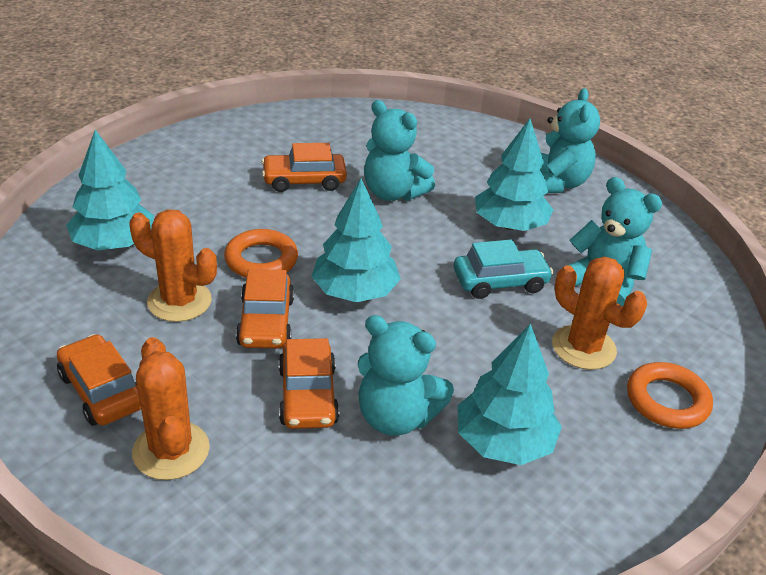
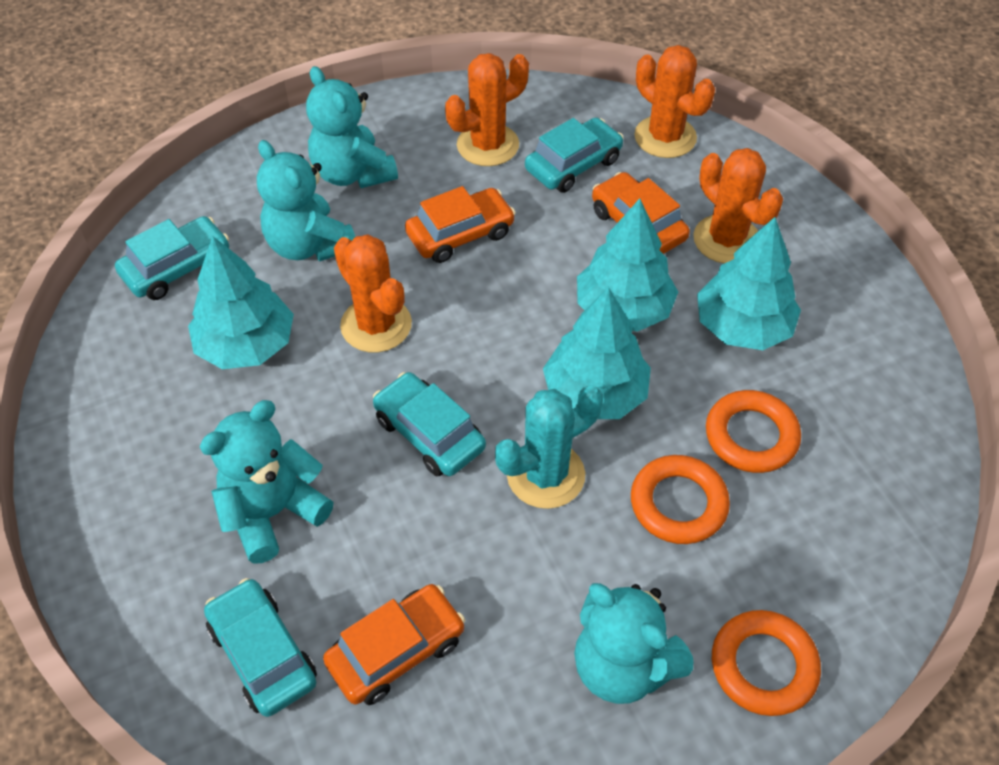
orange cactus: [129,209,217,322] [132,337,210,480] [552,257,647,370] = 3 -> [334,234,412,352] [445,53,529,166] [634,45,715,158] [693,148,783,263] = 4
orange car: [57,334,141,426] [236,269,294,348] [261,143,347,192] [279,338,339,429] = 4 -> [323,584,465,705] [405,186,516,263] [592,172,690,254] = 3
orange ring: [224,229,298,278] [627,362,713,429] = 2 -> [631,455,730,544] [706,390,801,473] [712,610,821,716] = 3
turquoise cactus: none = 0 -> [495,385,603,509] = 1
turquoise car: [454,239,553,299] = 1 -> [115,216,229,300] [204,578,317,717] [373,372,486,476] [525,117,624,193] = 4

